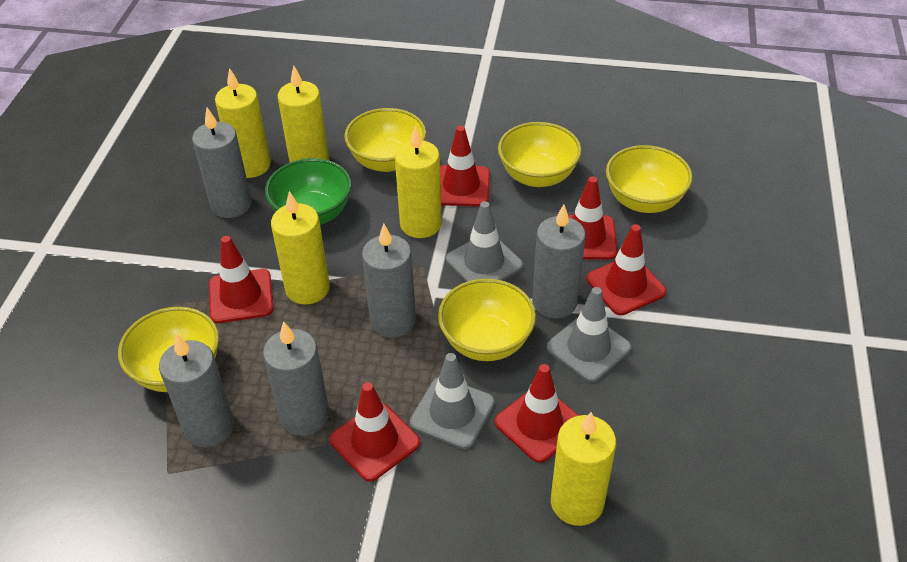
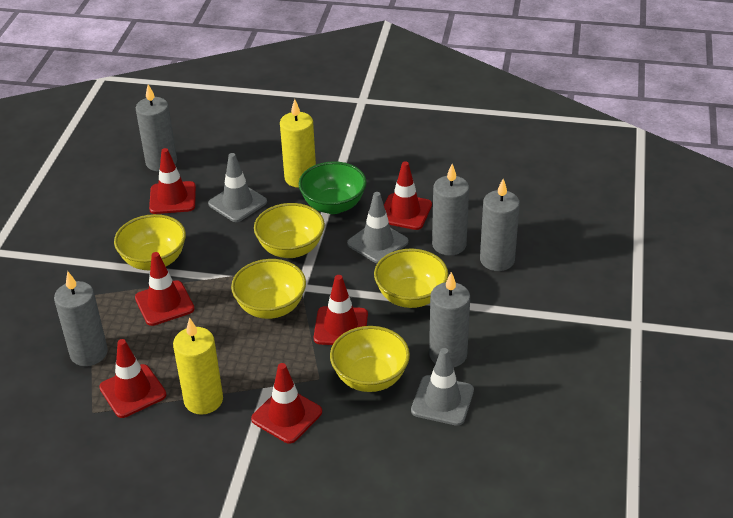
yellow candle: [215,68,271,178] [271,191,330,305] [278,66,329,163] [395,126,442,238] [551,412,616,526] = 5 -> [173,317,223,415] [280,99,316,188] = 2

